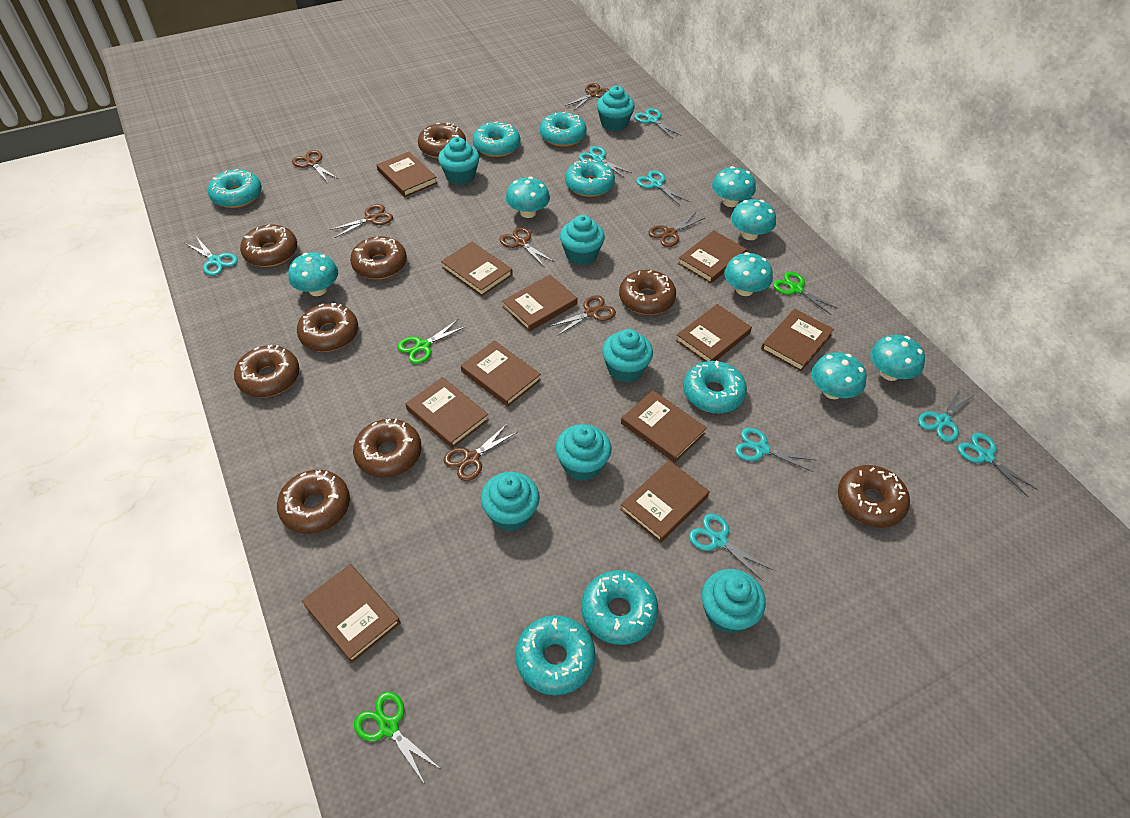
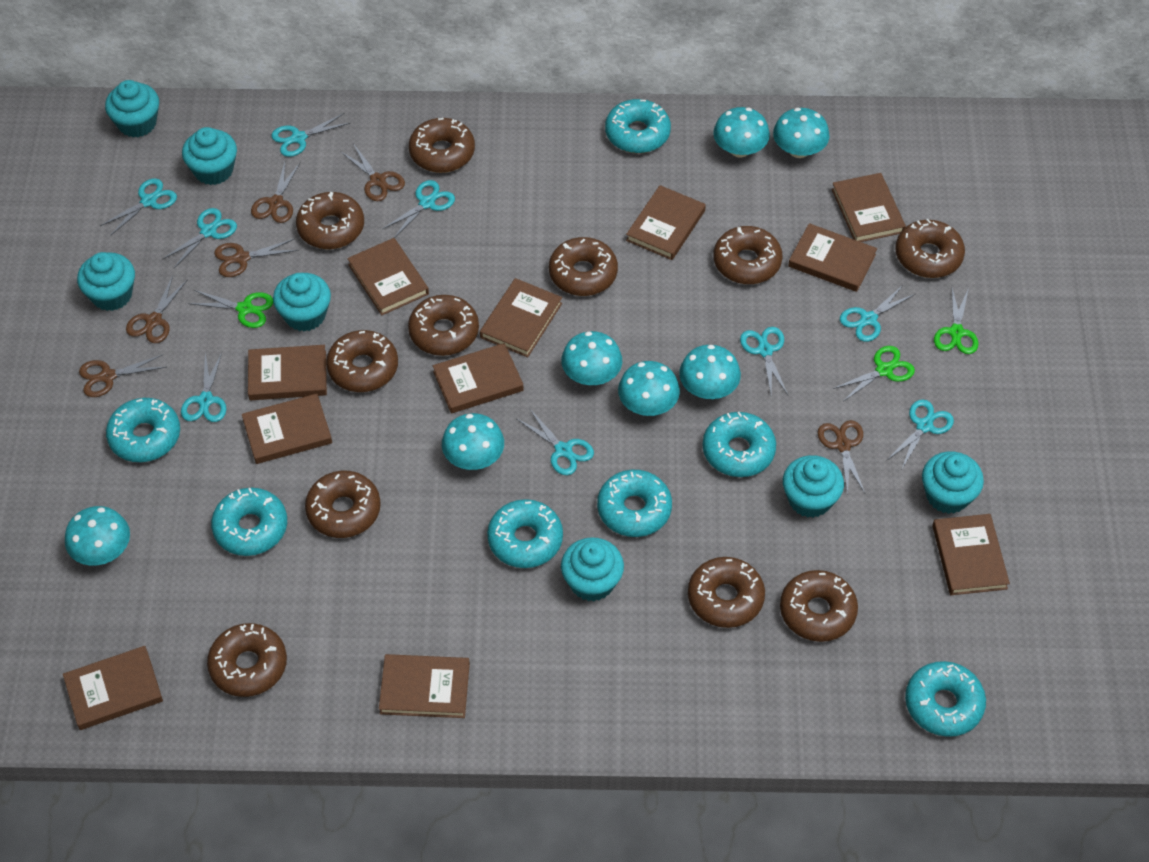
brown donut: [234,345,299,397] [240,225,297,267] [277,470,350,534] [297,303,358,352] [350,236,407,279] [353,418,421,478] [418,123,466,158] [619,270,676,315] [838,465,910,528] = 9 -> [207,623,287,697] [296,192,364,249] [305,471,381,538] [326,330,398,392] [408,295,479,356] [409,118,475,173] [549,237,618,296] [688,557,765,628] [713,226,782,284] [780,570,858,642] [896,219,965,278] = 11
brown scissors: [292,150,338,183] [330,204,393,238] [443,423,518,481] [500,227,554,266] [549,295,616,336] [565,83,609,110] [649,213,705,247] = 7 -> [79,354,167,397] [126,276,188,343] [214,239,298,277] [251,162,300,223] [340,143,405,201] [818,420,865,495] = 6
turquoise scissors: [185,238,238,276] [578,146,632,177] [634,108,682,138] [636,170,689,206] [689,514,773,582] [735,428,815,472] [918,389,974,442] [958,433,1038,497] = 8 -> [100,178,177,236] [162,208,237,268] [181,353,226,422] [271,113,350,157] [382,180,455,238] [517,408,594,475] [740,327,788,395] [840,284,915,342] [886,399,954,469] = 9

